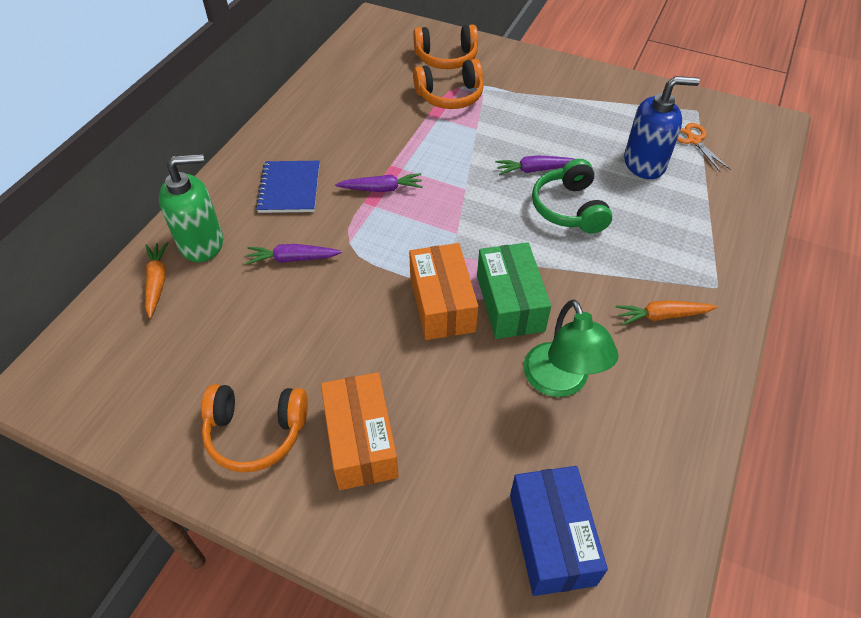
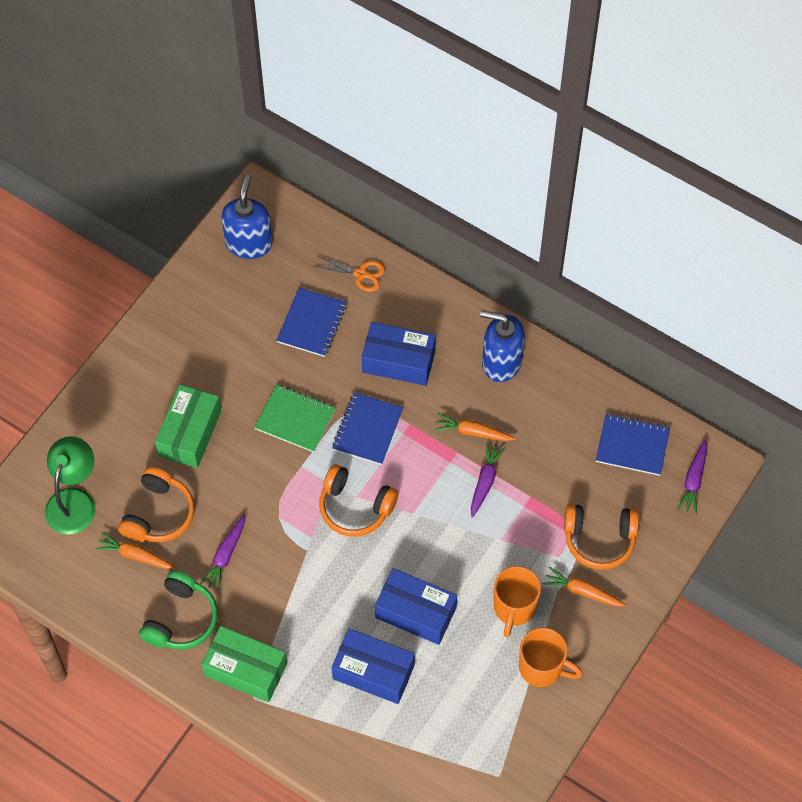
blue box: [510,466,608,596] = 1 -> [332,628,415,704] [362,322,436,386] [375,568,457,645] = 3
blue notebook: [256,161,320,213] = 1 -> [277,287,347,357] [332,392,403,465] [596,414,670,476] = 3
blue soap dispenser: [624,76,700,179] = 1 -> [221,175,272,259] [480,310,525,382] = 2
green box: [477,242,551,339] = 1 -> [155,384,221,468] [201,626,287,702] = 2
green notebook: none = 0 -> [254,384,336,452] = 1
green soap dispenser: [159,154,223,262] = 1 -> none = 0
orange box: [321,372,399,490] [409,243,478,340] = 2 -> none = 0
orange carrot: [145,242,169,318] [616,300,717,326] = 2 -> [95,532,176,569] [434,413,516,441] [543,567,626,606] = 3
orange mug: none = 0 -> [494,566,541,637] [519,627,583,687] = 2

